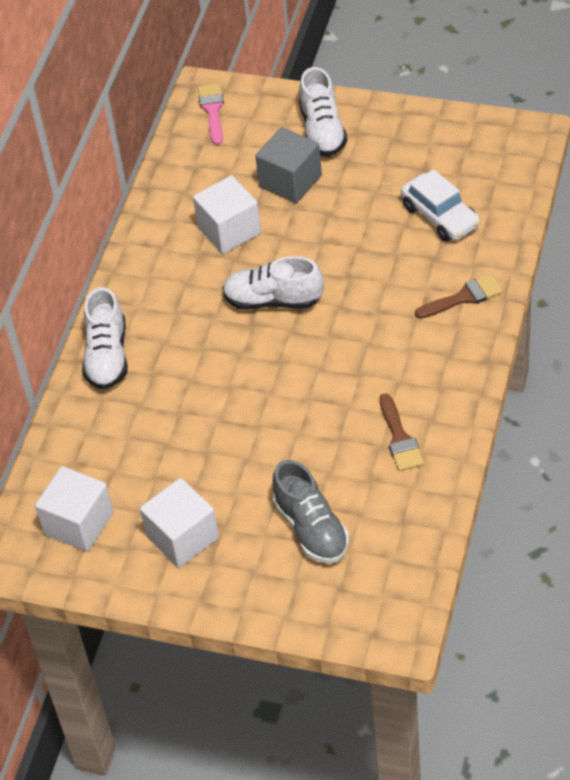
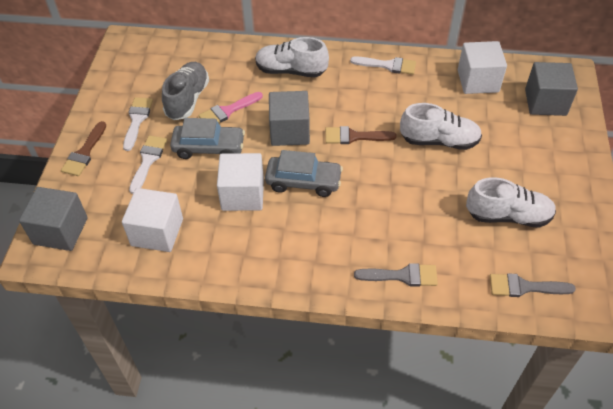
grey brush: none = 0 -> [354,263,438,287] [490,273,576,297] = 2
grey car: none = 0 -> [170,118,245,159] [265,150,343,197] = 2
grey cube: [256,127,322,203] = 1 -> [19,187,88,251] [269,91,310,146] [525,62,578,116] = 3
white brush: none = 0 -> [123,97,153,151] [129,136,167,194] [350,56,416,75] = 3
white car: [401,169,480,242] = 1 -> none = 0

